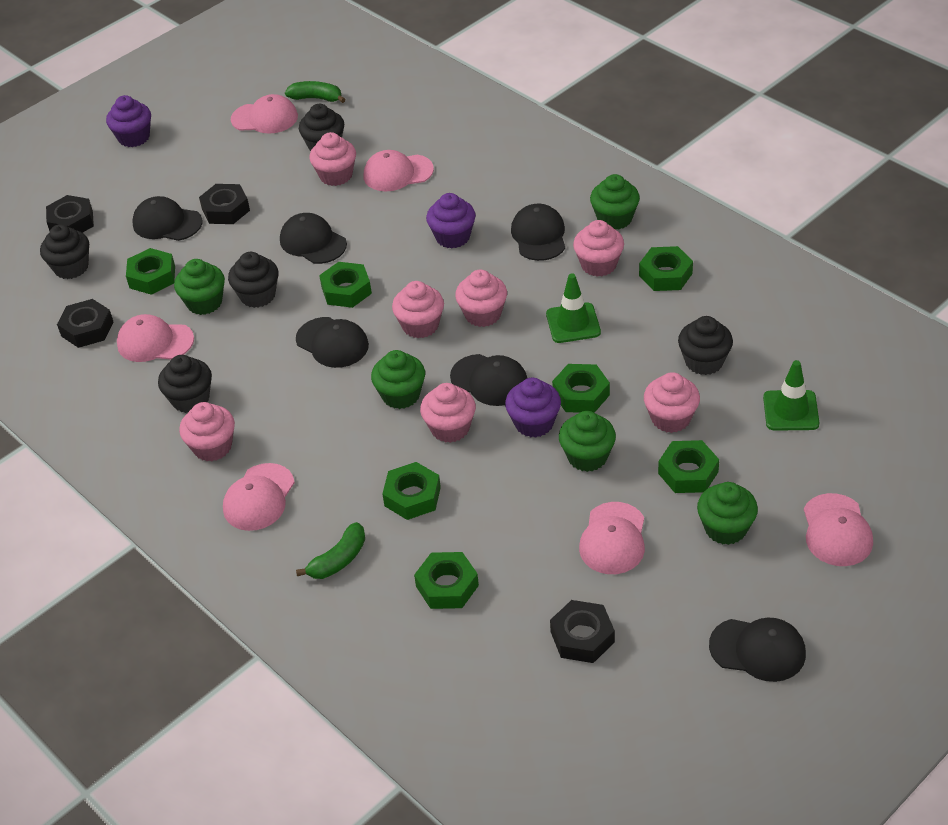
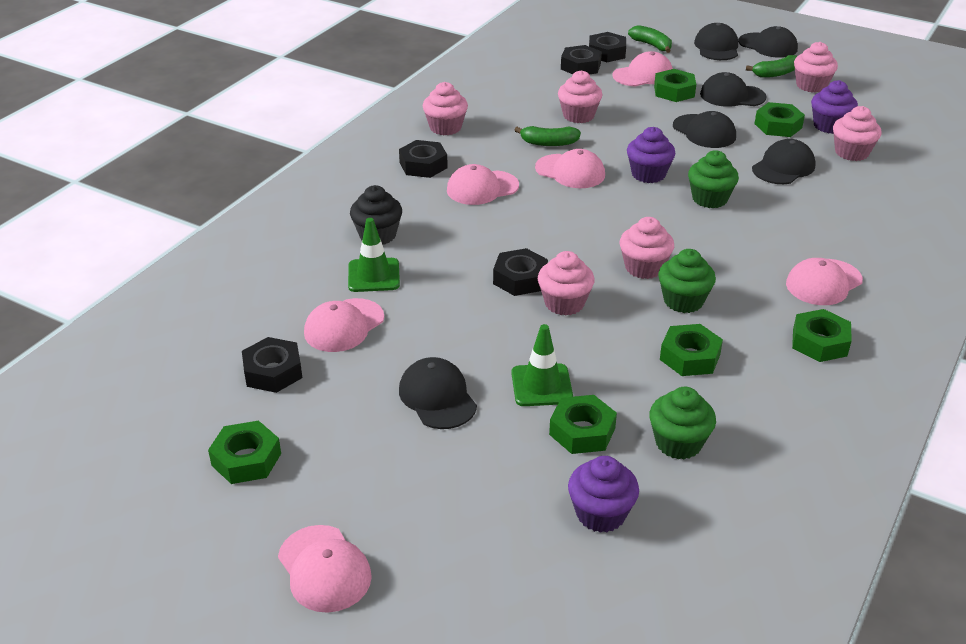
black cupcake: [40,224,89,279] [158,355,212,413] [228,252,279,308] [299,104,344,151] [678,316,733,375] = 5 -> [350,185,402,245] = 1
black nut: [46,195,94,233] [57,299,113,348] [199,184,250,224] [550,600,615,663] = 4 -> [242,337,302,393] [399,140,448,178] [493,248,548,296] [561,45,602,74] [589,32,626,62] = 5
green banana: [285,81,346,103] [296,522,365,579] = 2 -> [514,126,581,146] [628,25,672,53] [746,55,797,78] = 3
green cupcake: [174,259,225,315] [371,350,425,409] [559,411,616,472] [590,174,640,230] [697,482,758,545] = 5 -> [649,387,716,459] [658,249,716,313] [688,150,739,208] = 3
green nut: [126,248,175,295] [319,262,372,308] [382,462,441,520] [414,552,479,609] [552,364,610,413] [639,246,693,291] [658,440,719,493] = 7 -> [208,421,281,484] [549,395,617,454] [654,69,696,102] [660,324,723,376] [754,102,805,137] [792,309,852,362] = 6
pink cupcake: [179,402,235,461] [310,132,356,186] [392,281,444,338] [420,383,476,443] [455,270,507,327] [573,220,624,277] [644,372,700,433] = 7 -> [423,82,468,135] [538,251,595,316] [558,70,602,123] [620,217,674,279] [794,42,838,93] [833,106,881,161] = 6

